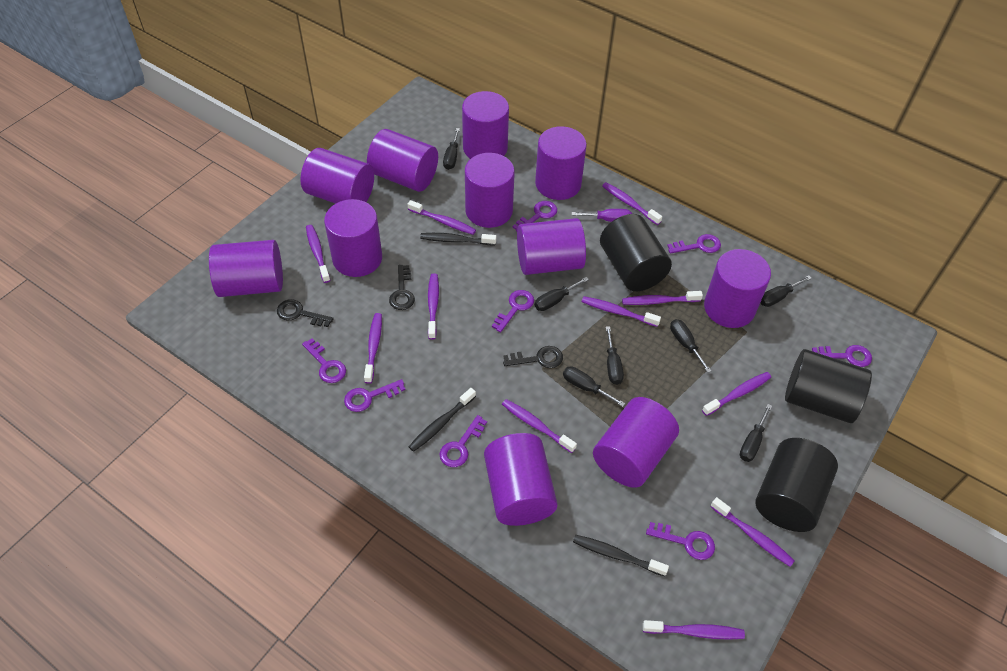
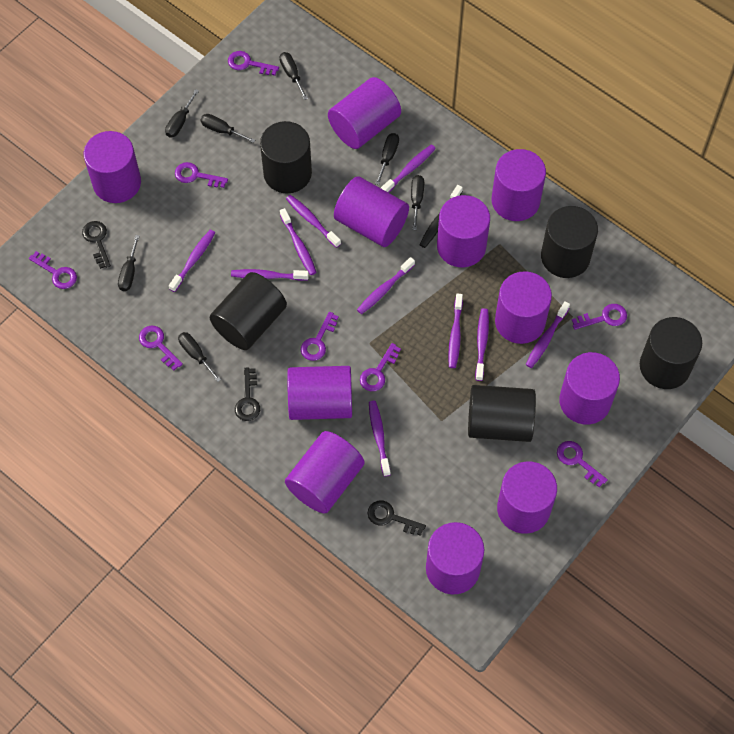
black cylinder: [600,214,672,291] [755,438,838,532] [785,349,872,423] = 3 -> [209,272,287,350] [260,121,312,194] [468,385,536,442] [541,206,598,278] [640,317,702,389] = 5
black toothbrush: [409,388,476,452] [420,233,496,245] [573,535,669,577] = 3 -> [419,185,463,248] = 1
purple screwdriver: [572,209,632,222] = 1 -> none = 0
purple toothbrush: [306,225,331,283] [364,313,382,384] [408,200,476,235] [428,273,439,340] [502,399,577,453] [582,296,661,327] [602,182,662,225] [622,291,703,305] [643,620,745,640] [702,372,771,416] [711,497,795,567] = 11 -> [169,230,215,292] [231,269,309,281] [280,208,317,275] [286,195,341,248] [357,257,415,314] [369,401,391,476] [381,144,436,193] [448,293,463,368] [475,308,489,381] [526,301,570,368] = 10

